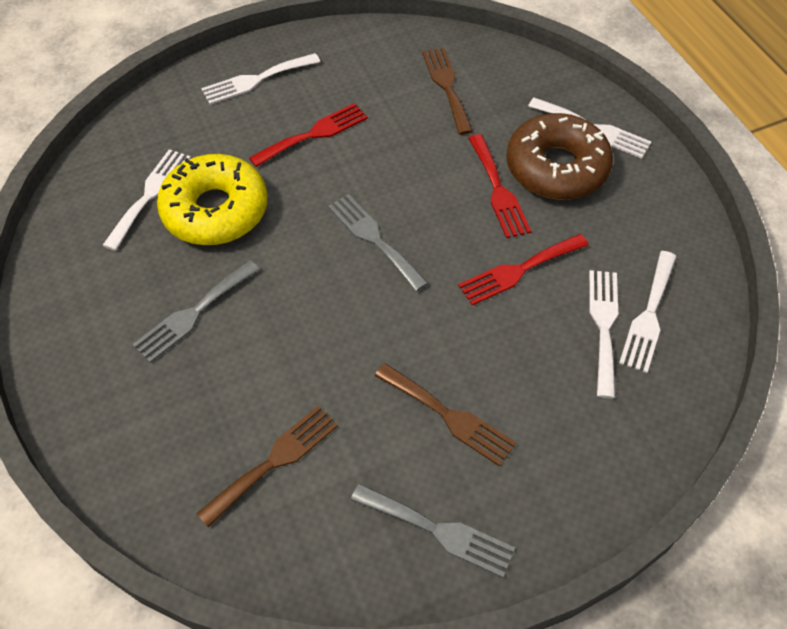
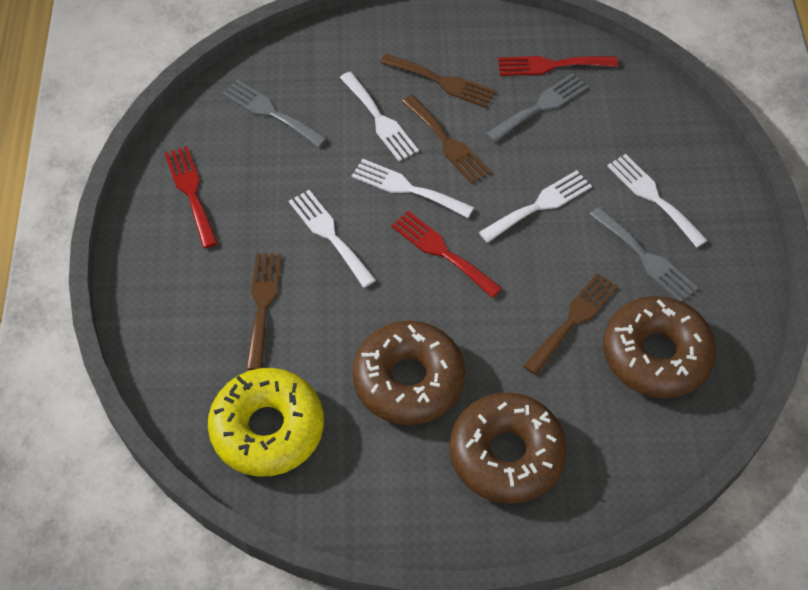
brown donut: [506,113,613,200] = 1 -> [352,321,466,425] [449,392,567,504] [603,296,716,398] = 3
brown fork: [196,406,338,527] [375,363,516,467] [422,47,473,135] = 3 -> [246,253,282,370] [380,54,496,108] [402,95,491,184] [523,273,618,375] = 4

